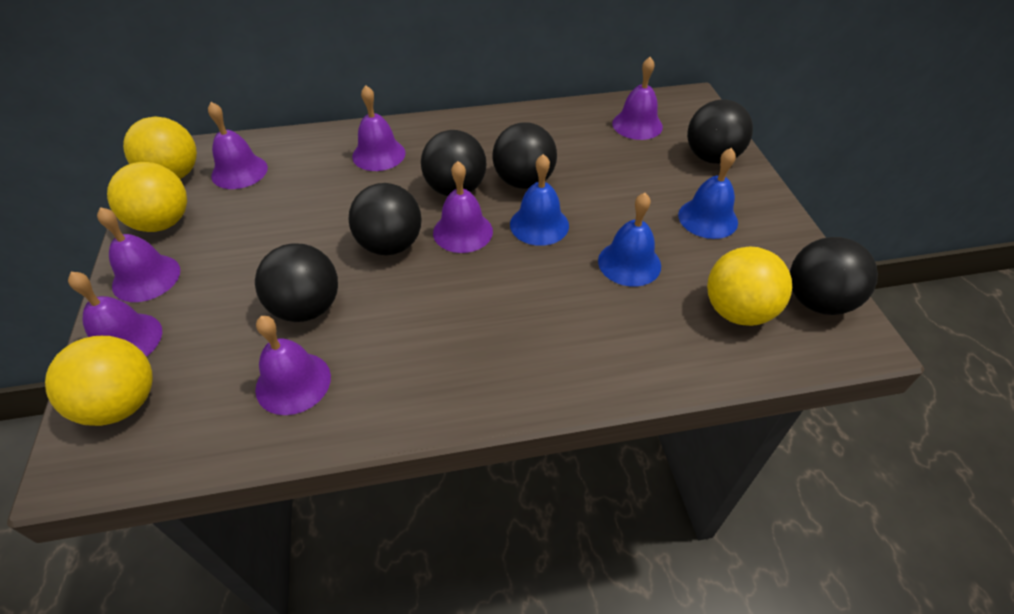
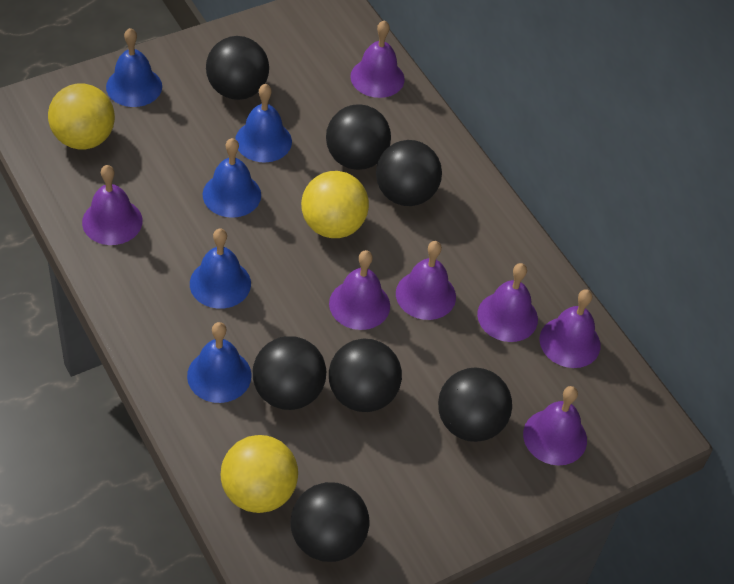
black ball: [255,243,338,322] [348,183,422,255] [421,130,487,196] [492,122,557,189] [687,100,753,164] [790,237,878,315] = 6 -> [206,36,269,100] [253,336,326,410] [291,482,370,562] [326,104,391,170] [329,339,402,412] [376,140,442,206] [438,367,512,442] = 7
blue bell: [510,154,569,246] [598,193,661,287] [678,148,738,239] = 3 -> [106,28,162,107] [187,322,252,403] [190,228,251,309] [203,138,261,218] [235,84,292,163] = 5
yellow ball: [45,336,153,426] [107,162,187,232] [123,116,197,179] [707,246,792,326] = 4 -> [48,84,115,149] [221,435,298,513] [301,171,369,238] = 3

